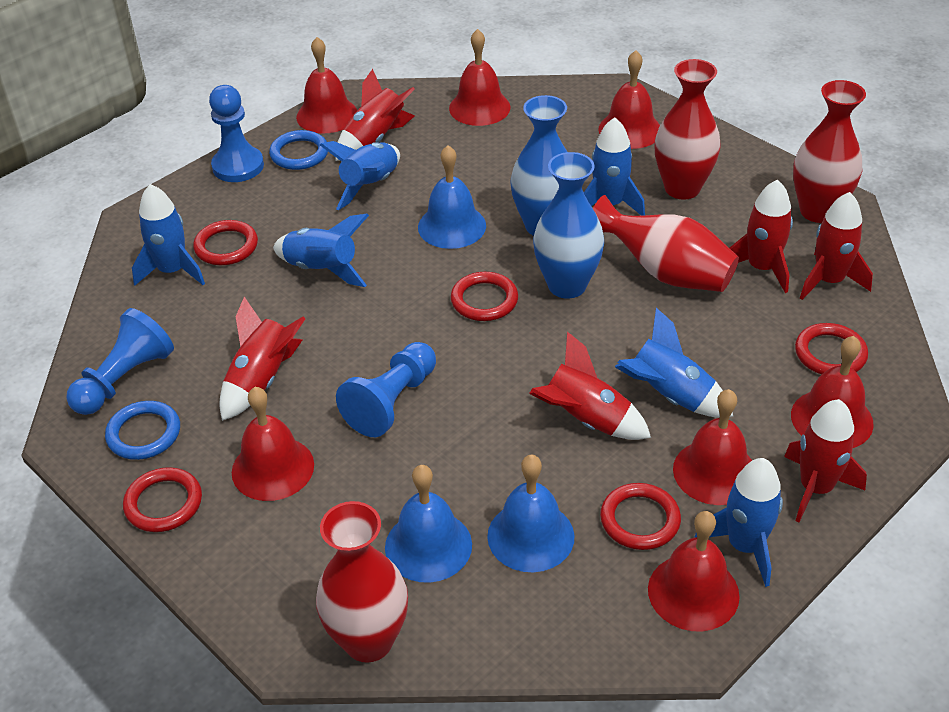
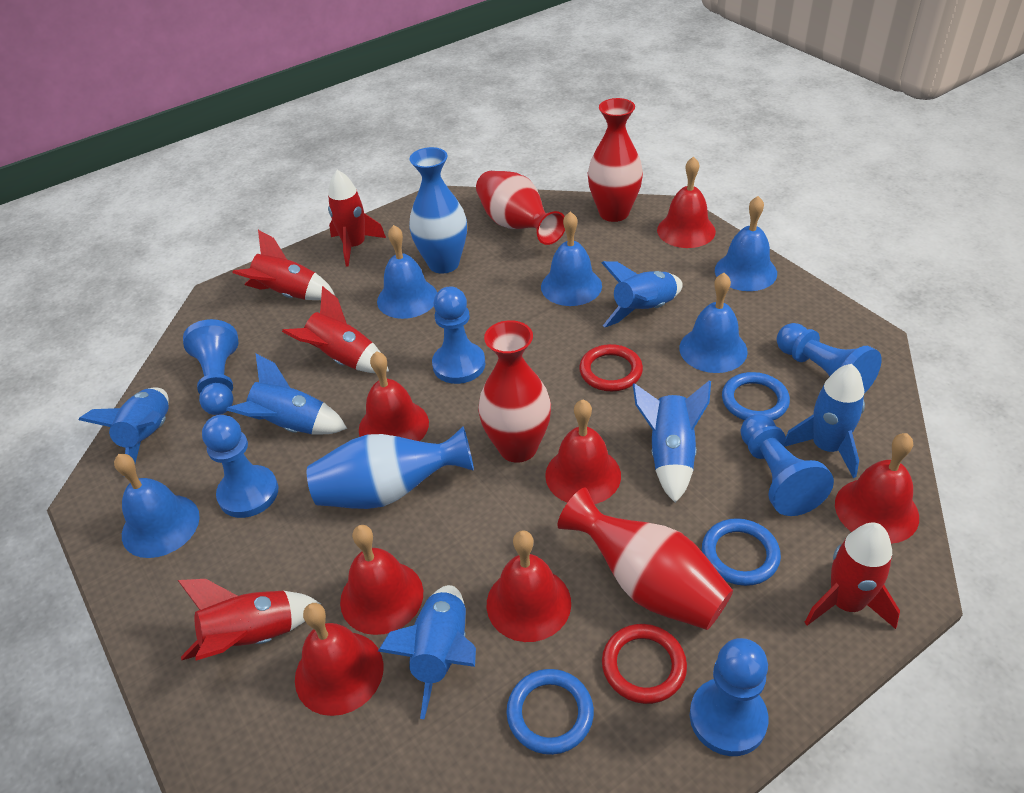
blue bell: [385,465,472,583] [418,145,486,249] [487,455,574,572] = 3 -> [114,454,200,558] [377,225,437,319] [541,212,602,306] [679,273,748,373] [715,196,777,291] = 5
blue pawn: [66,308,174,415] [209,85,264,182] [336,342,436,437] = 3 -> [183,319,239,415] [202,415,278,518] [432,286,485,384] [690,638,769,756] [740,414,834,516] [777,323,882,394] = 6
blue ring: [105,401,180,460] [269,130,328,170] = 2 -> [507,669,594,755] [702,518,781,586] [722,372,790,420] = 3
red ring: [123,467,202,532] [193,220,258,265] [451,272,518,321] [600,483,681,550] [795,323,868,374] = 5 -> [579,344,643,391] [602,624,687,704] = 2
red rocket: [219,297,306,421] [335,69,415,161] [529,332,651,440] [730,180,793,293] [784,399,867,522] [800,192,873,300] = 6 -> [178,579,321,660] [232,230,335,300] [282,286,389,373] [328,170,386,267] [804,523,900,629] = 5

